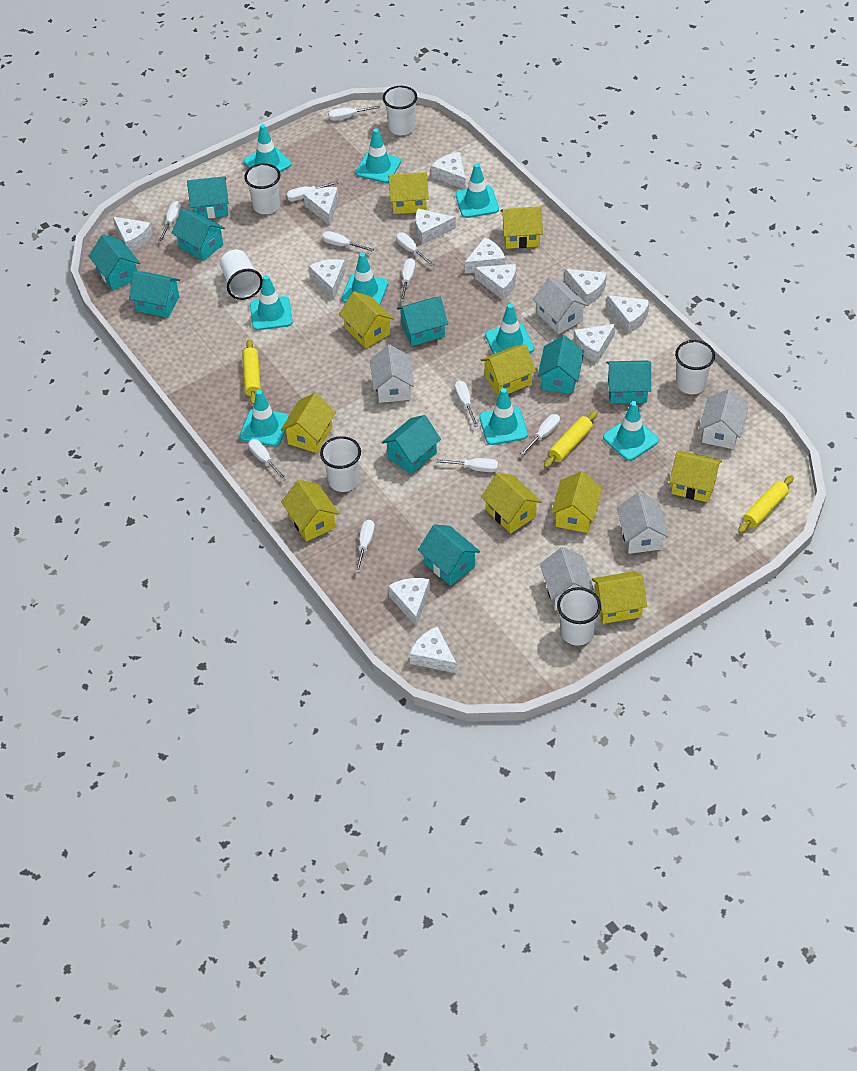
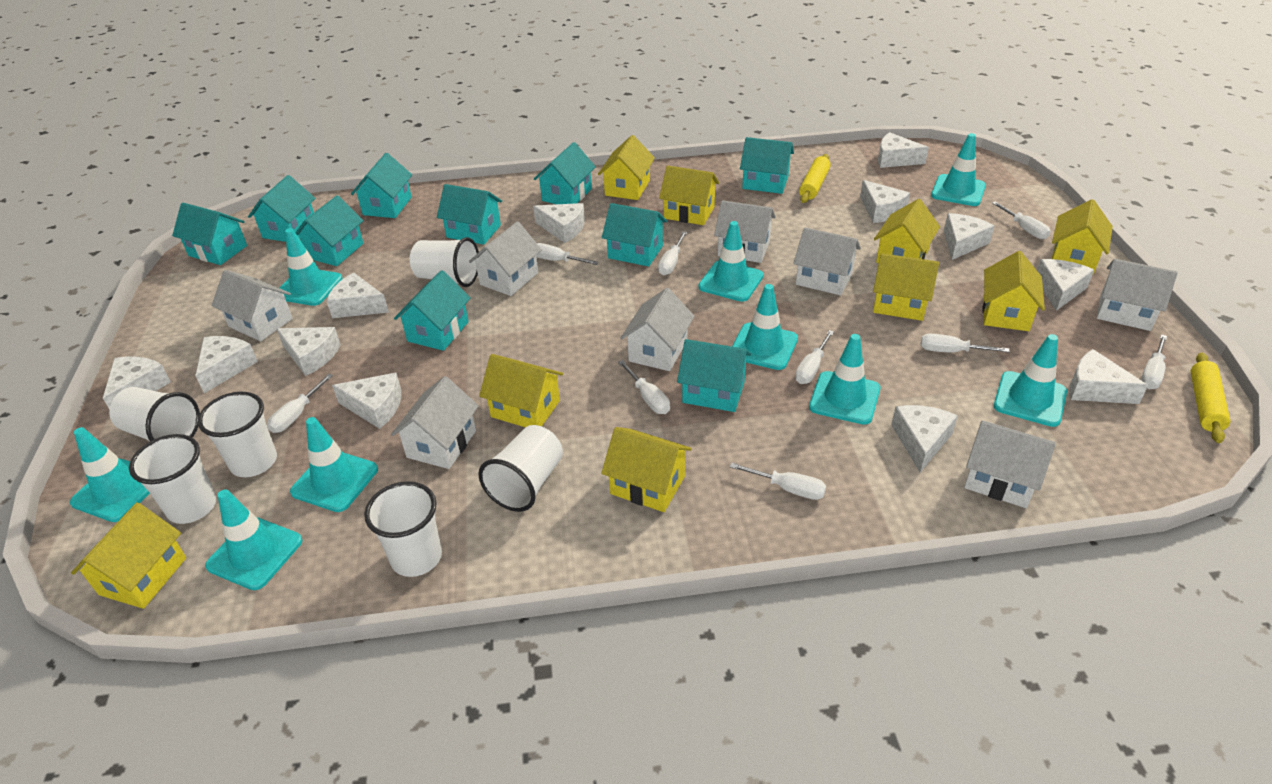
turquoise house: [89,234,140,291] [129,271,180,318] [172,209,225,261] [187,176,229,219] [382,415,441,474] [397,297,448,346] [418,525,480,586] [538,335,584,394] [606,361,651,404] = 9 -> [172,203,247,265] [248,175,315,242] [295,195,364,266] [351,153,412,218] [394,270,471,351] [437,184,502,245] [534,142,596,204] [602,203,667,267] [677,339,751,412] [740,137,794,194] = 10
white house: [370,345,414,403] [533,277,588,334] [540,547,594,611] [617,492,669,554] [699,389,748,449] = 5 -> [211,270,293,341] [391,376,479,469] [469,221,542,296] [620,288,694,371] [714,200,776,263] [793,227,861,295] [964,420,1056,508] [1097,259,1178,331] = 8
white screwdriver: [159,201,182,241] [248,439,287,481] [286,181,338,201] [322,231,374,252] [328,106,380,120] [355,520,375,573] [396,232,434,266] [400,258,415,301] [437,458,498,472] [455,381,478,427] [520,414,560,455] = 11 -> [267,374,333,433] [536,243,599,265] [618,360,670,414] [658,231,687,275] [730,462,826,500] [795,330,834,384] [921,334,1010,353] [992,201,1051,239] [1141,334,1167,389] = 9
yellow house: [281,393,336,453] [281,480,339,542] [339,291,394,348] [388,172,429,214] [480,344,536,396] [481,472,542,534] [500,206,543,249] [551,471,603,533] [592,571,647,624] [669,451,722,502] = 10 -> [71,502,186,609] [479,354,563,427] [598,135,655,200] [601,427,691,512] [659,165,719,225] [873,253,939,321] [874,199,940,263] [982,251,1045,331] [1052,199,1113,274] = 9
yellow rolling pin: [242,340,261,405] [544,411,598,468] [738,475,794,534] = 3 -> [799,154,831,203] [1191,352,1230,443] = 2

